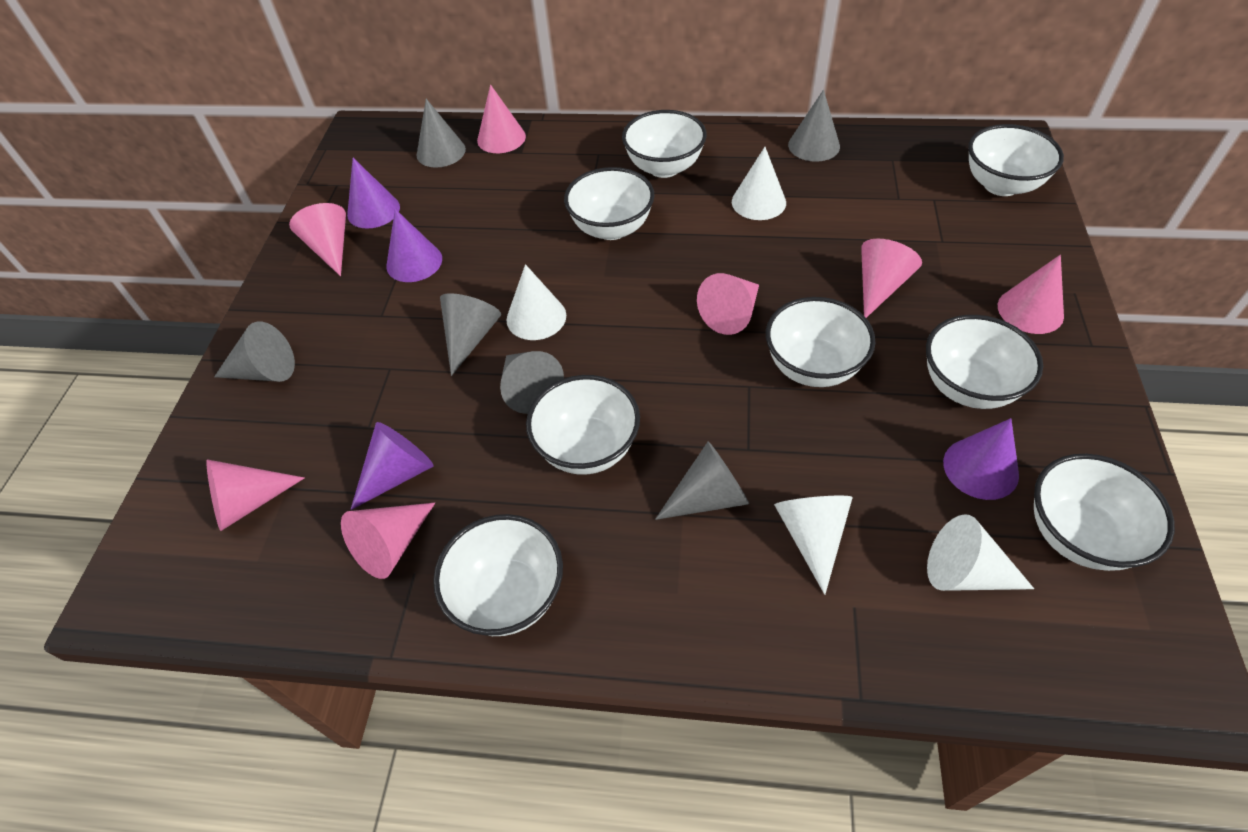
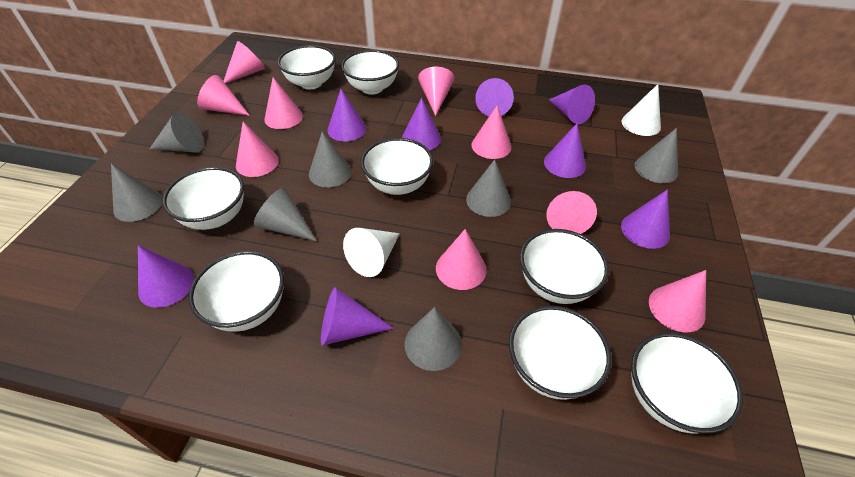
grey cone: [214,322,295,382] [417,99,466,167] [440,293,501,376] [500,351,564,414] [655,441,749,520] [788,90,840,162] = 6 -> [111,163,162,222] [149,112,204,153] [254,188,317,241] [309,131,352,187] [405,307,462,371] [466,159,511,217] [635,128,678,183] = 7
pink cone: [206,459,305,531] [289,203,346,276] [341,503,435,579] [477,85,526,153] [697,273,759,335] [861,239,922,318] [998,255,1064,334] = 7 -> [197,75,250,116] [224,41,265,83] [236,122,279,177] [264,77,303,129] [418,67,454,116] [436,229,487,290] [471,105,511,159] [546,191,597,234] [649,270,706,333] = 9
purple cone: [347,158,400,229] [350,422,434,510] [386,209,442,282] [943,418,1019,500] = 4 -> [138,245,194,308] [321,287,394,345] [327,89,366,142] [402,98,441,150] [475,78,514,116] [544,123,586,178] [549,84,595,124] [621,190,670,249] = 8
white cone: [506,264,566,340] [732,147,786,220] [774,496,853,595] [927,514,1034,591] = 4 -> [343,228,400,277] [622,84,661,136] = 2

